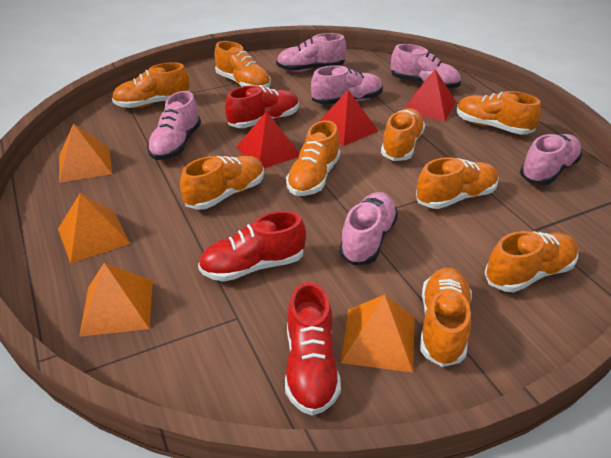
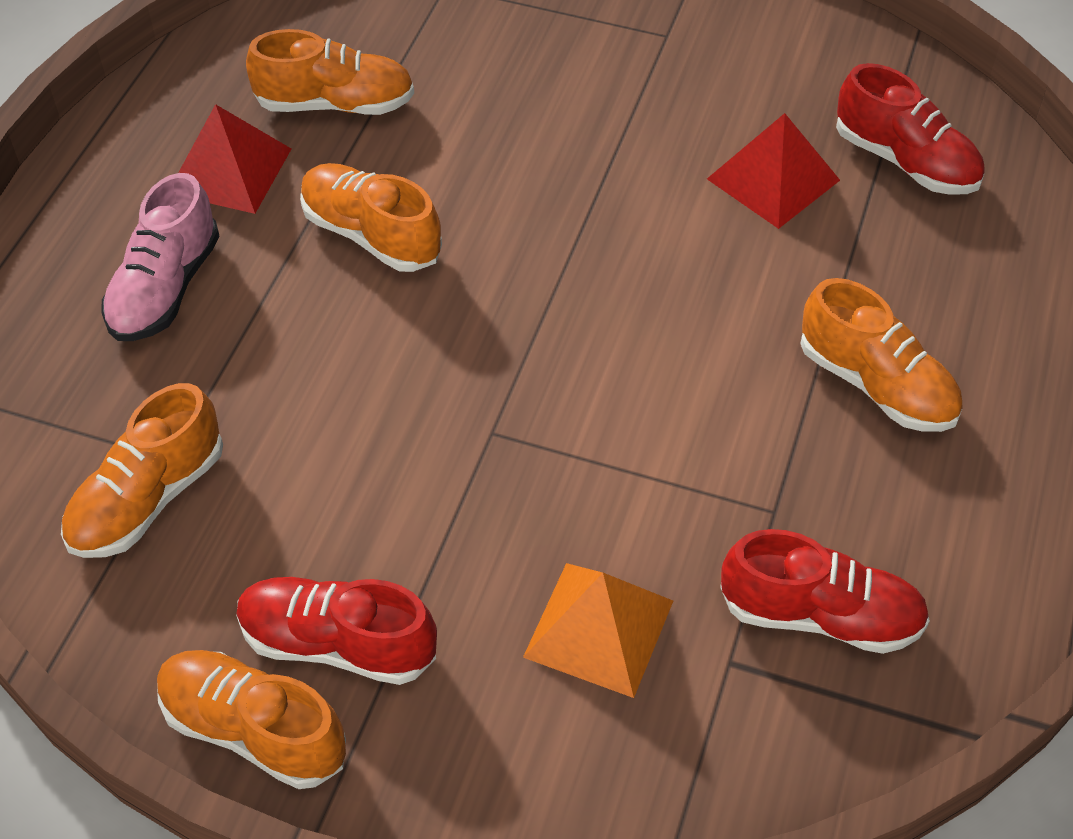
orange pyramid: [58,193,130,263] [59,124,112,183] [79,263,153,337] [341,295,415,373] = 4 -> [523,563,673,698] = 1
orange shoe: [112,62,190,108] [180,156,264,210] [214,41,271,88] [286,120,340,196] [381,108,425,161] [416,157,499,209] [420,268,472,367] [456,91,541,135] [484,231,578,292] = 9 -> [61,383,223,558] [157,650,346,789] [246,29,414,115] [300,163,442,272] [800,278,963,432] = 5
pink shoe: [147,91,201,160] [276,33,346,72] [311,65,383,105] [339,192,398,265] [391,44,461,89] [520,134,582,185] = 6 -> [101,173,220,341] = 1
red pyramid: [236,111,300,169] [320,90,378,146] [405,69,456,121] = 3 -> [178,104,291,214] [707,113,840,229] = 2

